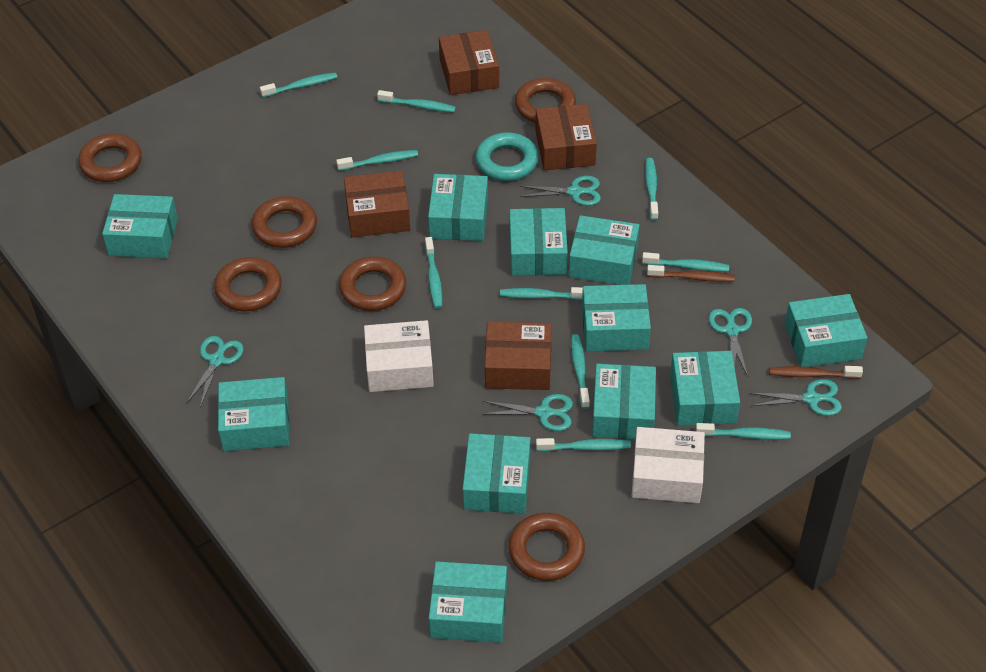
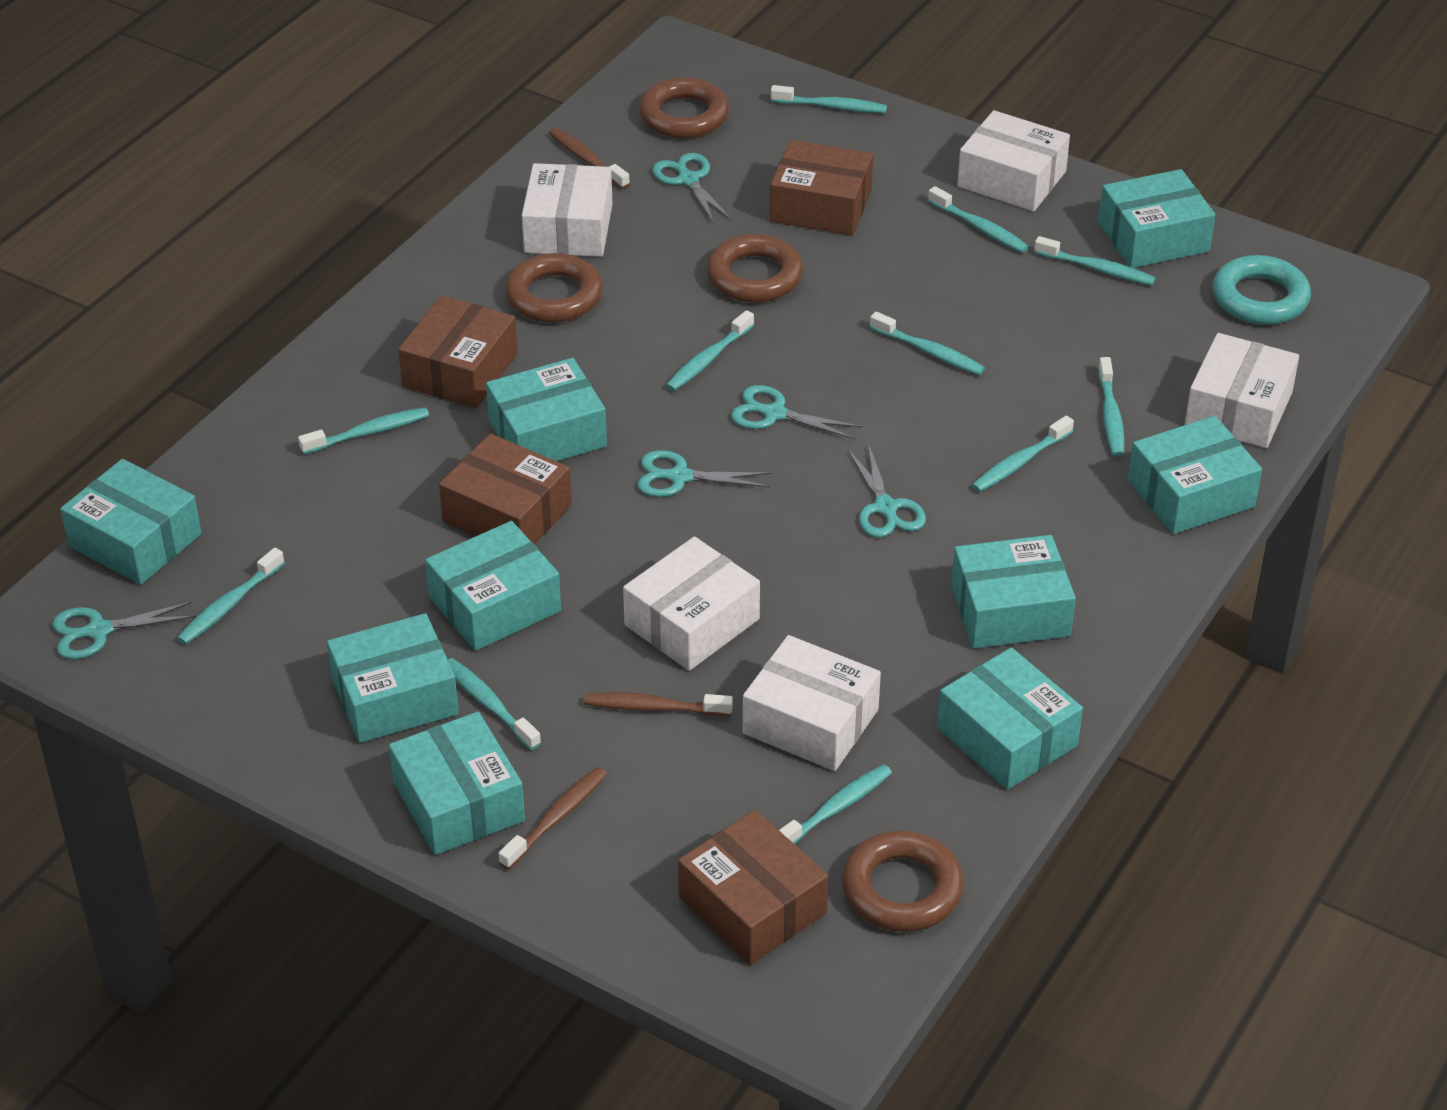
brown ring: [78,134,142,182] [214,257,282,312] [252,196,317,248] [339,256,406,311] [509,513,585,581] [515,78,576,123] = 6 -> [505,253,603,323] [639,77,729,139] [707,234,803,303] [842,831,964,932] = 4
brown toothbrush: [647,265,735,282] [769,366,863,379] = 2 -> [498,767,607,870] [549,128,630,189] [584,692,733,716] = 3
turquoise box: [102,194,178,258] [218,377,289,451] [428,174,488,241] [429,561,507,643] [463,433,531,514] [510,208,568,276] [569,215,640,285] [582,284,651,351] [592,364,656,439] [670,351,740,426] [785,294,867,367] = 11 -> [60,459,202,585] [327,613,459,743] [389,712,525,855] [425,521,561,651] [486,358,607,461] [937,647,1083,790] [951,535,1076,649] [1098,169,1215,268] [1128,416,1262,534] = 9
turquoise toothbrush: [260,72,337,97] [336,150,418,171] [377,90,456,112] [425,237,443,309] [500,287,583,300] [536,438,631,452] [571,334,590,409] [642,252,729,272] [645,158,658,220] [696,423,791,440] = 10 -> [177,548,285,645] [298,407,429,455] [448,658,541,750] [666,310,754,391] [771,85,887,113] [779,764,892,844] [870,312,985,375] [928,186,1029,253] [972,415,1074,492] [1034,236,1156,285] [1098,357,1124,457] = 11
white box: [364,320,434,392] [632,427,705,503] = 2 -> [522,163,612,257] [623,537,760,671] [743,635,881,771] [957,110,1070,211] [1185,333,1299,448] = 5

